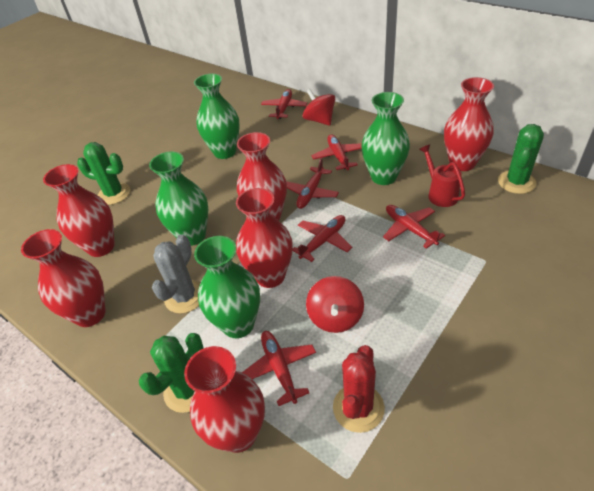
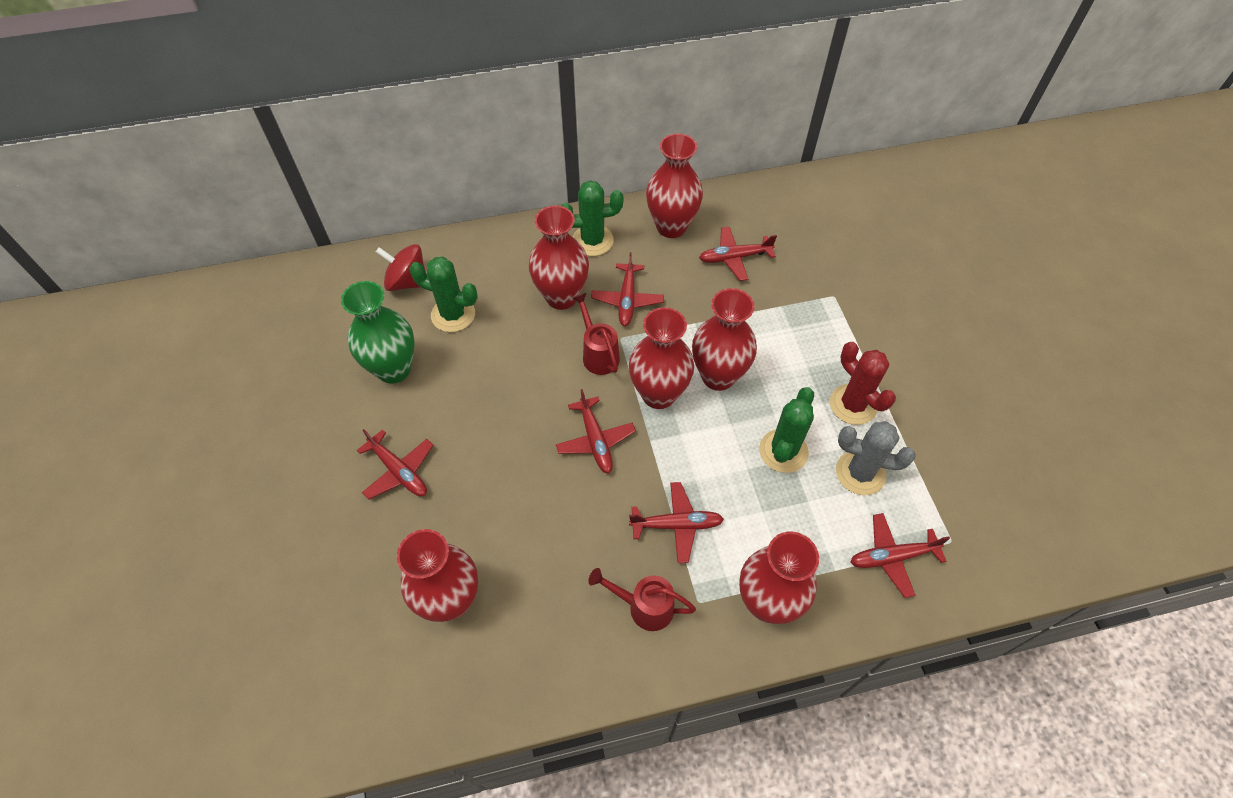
green vase: [149,152,208,246] [194,74,240,159] [194,236,260,338] [361,92,410,185] = 4 -> [341,281,415,384] = 1
red spinning top: [302,89,335,126] [306,276,364,333] = 2 -> [376,244,426,291] = 1
red watering can: [419,144,465,207] = 1 -> [573,293,620,375] [588,568,696,631] = 2

